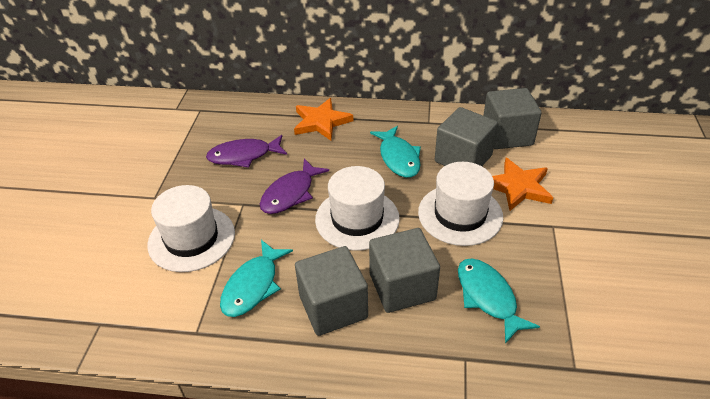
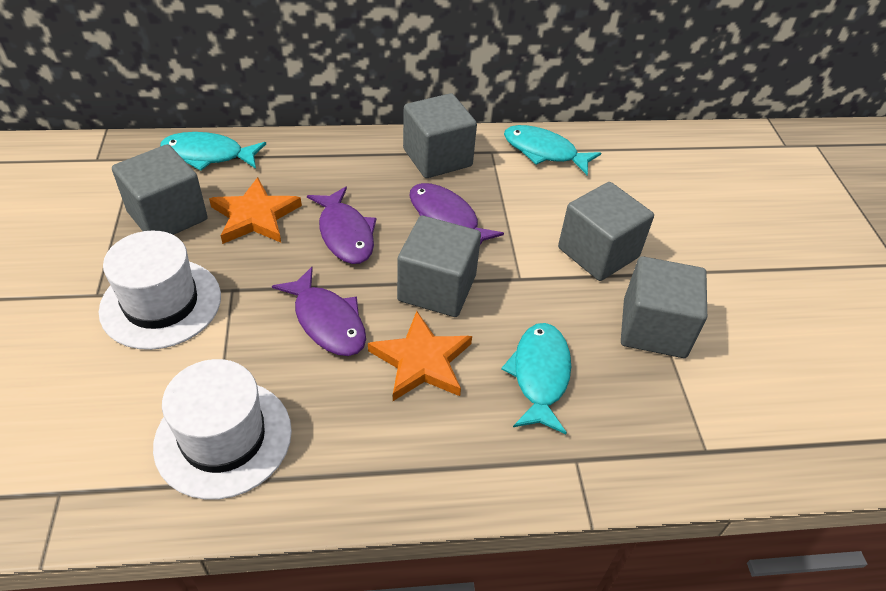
grey cube: [295,246,368,336] [369,228,440,313] [435,107,498,166] [483,88,542,149] = 4 -> [112,144,208,235] [397,215,481,317] [403,93,477,178] [558,182,654,281] [621,256,707,358] = 5
purple fish: [206,135,287,168] [260,159,329,214] = 2 -> [272,267,366,356] [307,187,377,264] [409,183,504,245] = 3
white hat: [147,185,235,272] [315,166,400,251] [418,162,503,246] = 3 -> [99,231,221,350] [153,359,292,500] = 2

